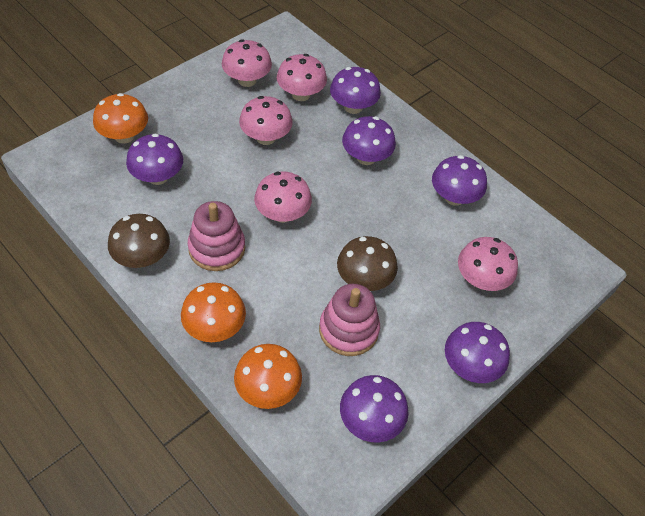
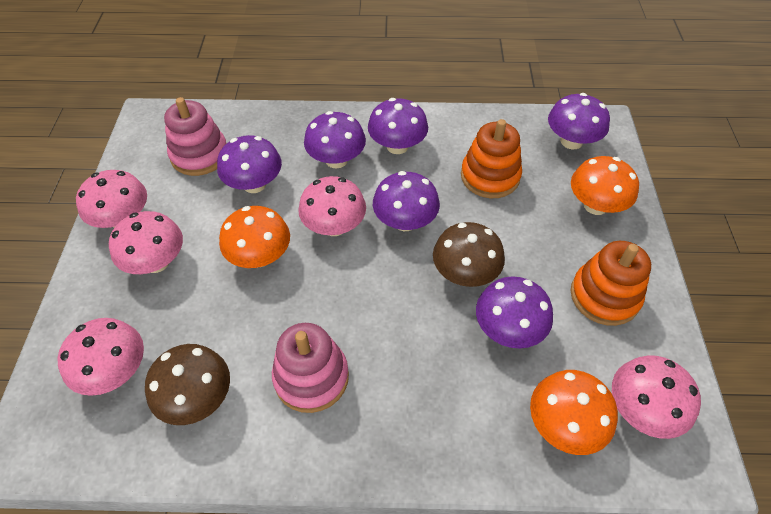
orange stacking toy: none = 0 -> [461,119,522,198] [570,241,651,326] = 2

